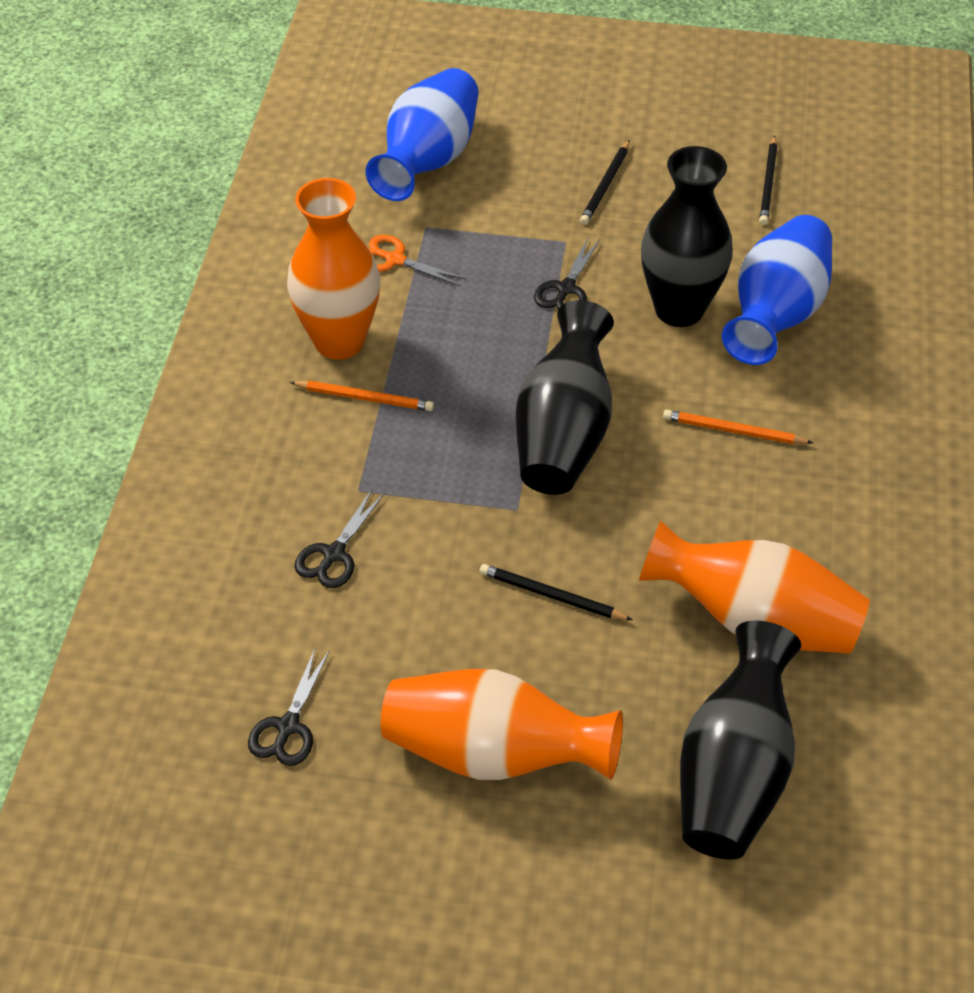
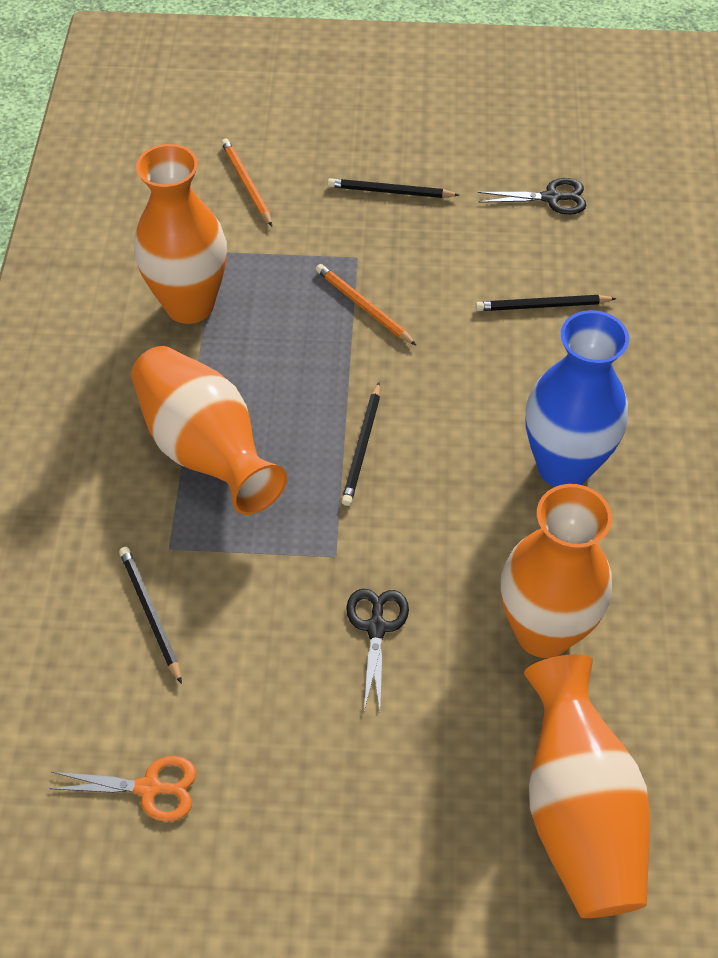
black pencil: [480,564,633,620] [580,140,630,225] [759,135,778,225] = 3 -> [119,547,182,684] [328,178,459,198] [341,382,380,506] [475,295,617,311] = 4
black scissors: [248,649,330,766] [294,489,384,588] [534,238,600,309] = 3 -> [346,589,409,711] [478,178,586,215] = 2
black vase: [516,300,614,495] [641,146,733,327] [680,621,801,859] = 3 -> none = 0
blue vase: [366,68,479,201] [722,215,832,365] = 2 -> [526,310,629,487] = 1
orange vase: [287,178,380,360] [381,669,623,780] [639,521,870,654] = 3 -> [131,346,287,515] [134,144,227,324] [501,484,612,658] [524,654,650,918] = 4

